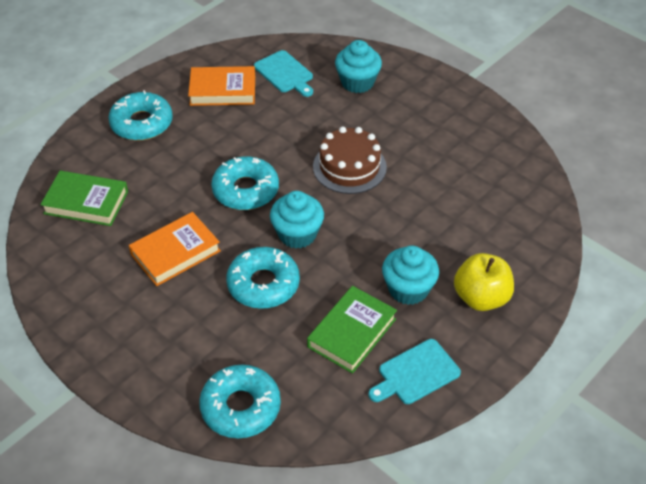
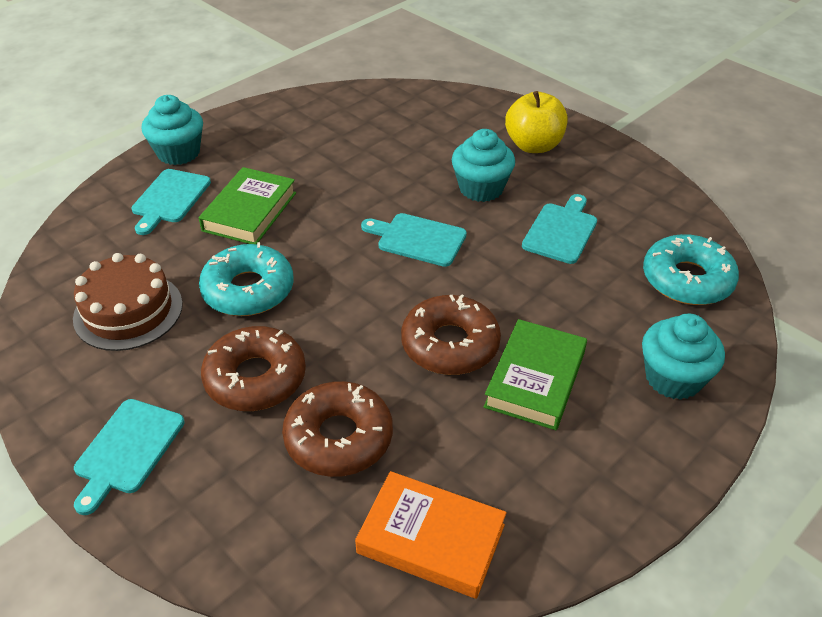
brown donut: none = 0 -> [201,326,306,411] [282,381,393,477] [401,294,501,375] = 3
orange book: [129,212,221,286] [188,66,255,106] = 2 -> [355,471,507,599] = 1
turquoise cutting board: [254,50,313,97] [369,339,461,404] = 2 -> [74,399,185,515] [131,169,211,235] [361,213,467,267] [522,194,597,264] = 4
turquoise donut: [108,90,173,141] [199,365,281,438] [211,157,279,210] [226,247,300,309] = 4 -> [199,242,293,316] [643,234,739,305] = 2

